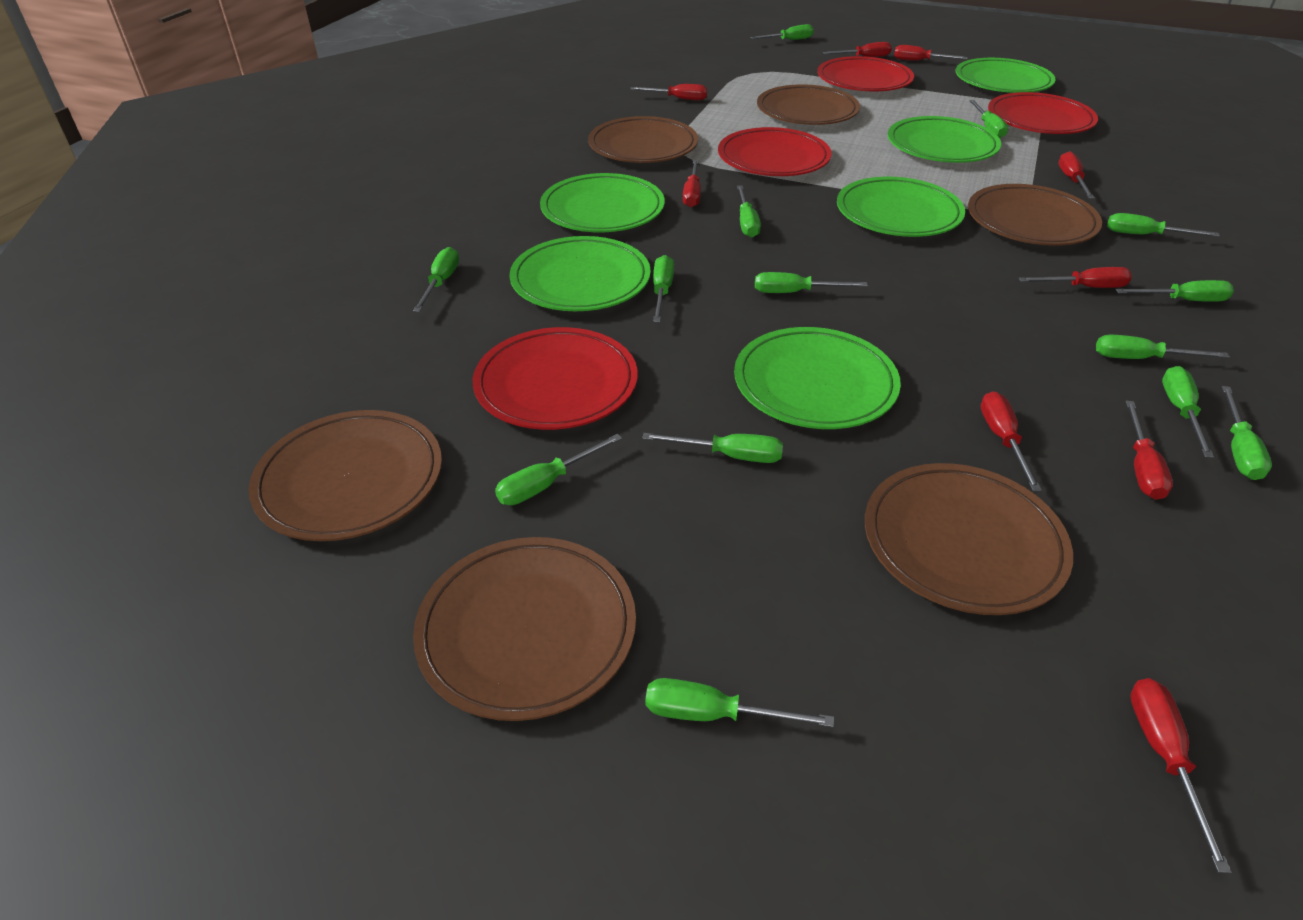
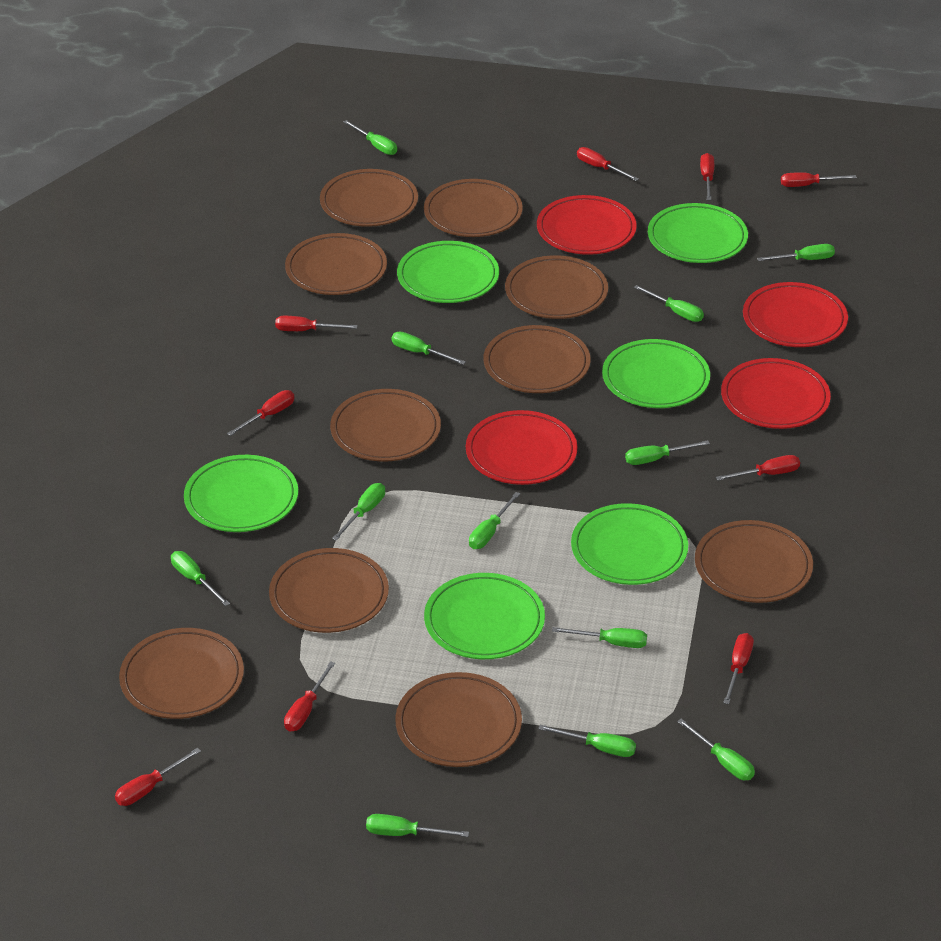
brown plate: [248,410,442,541] [413,537,636,721] [588,116,698,163] [757,84,860,125] [865,463,1073,615] [968,184,1102,246] = 6 -> [119,628,244,719] [269,548,389,633] [285,233,387,295] [320,169,418,227] [330,389,441,462] [395,672,522,767] [424,179,523,237] [484,325,591,393] [505,255,608,319] [695,520,813,603] = 10
green screwdriver: [413,247,459,312] [495,434,622,505] [642,433,783,463] [645,678,834,727] [653,255,674,322] [737,185,761,238] [751,24,814,40] [755,272,868,293] [969,100,1009,138] [1096,335,1229,359] [1107,213,1220,236] [1116,280,1234,302] [1162,366,1214,458] [1222,386,1272,480] = 14 -> [171,551,230,606] [332,483,385,541] [344,120,397,155] [366,814,469,837] [392,332,466,365] [469,492,520,549] [538,725,636,757] [552,627,647,648] [625,440,710,465] [634,285,704,322] [677,719,755,780] [757,244,835,261] = 12

